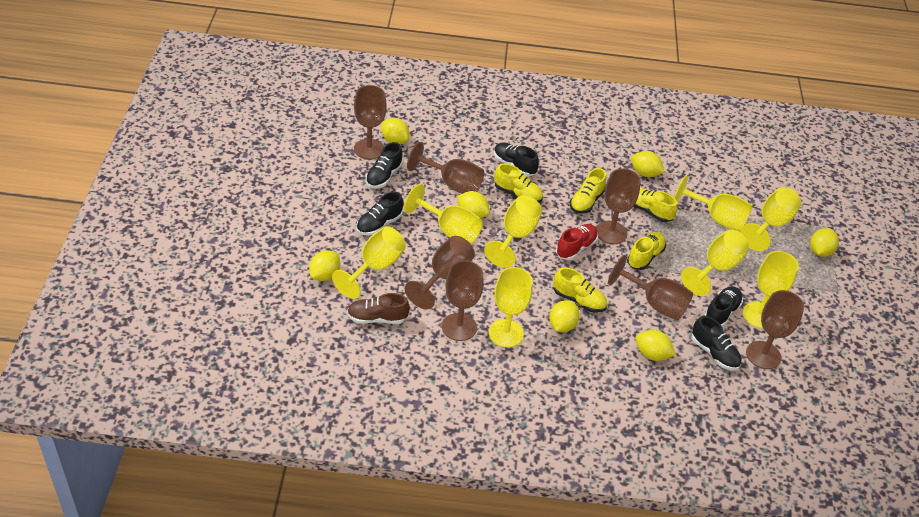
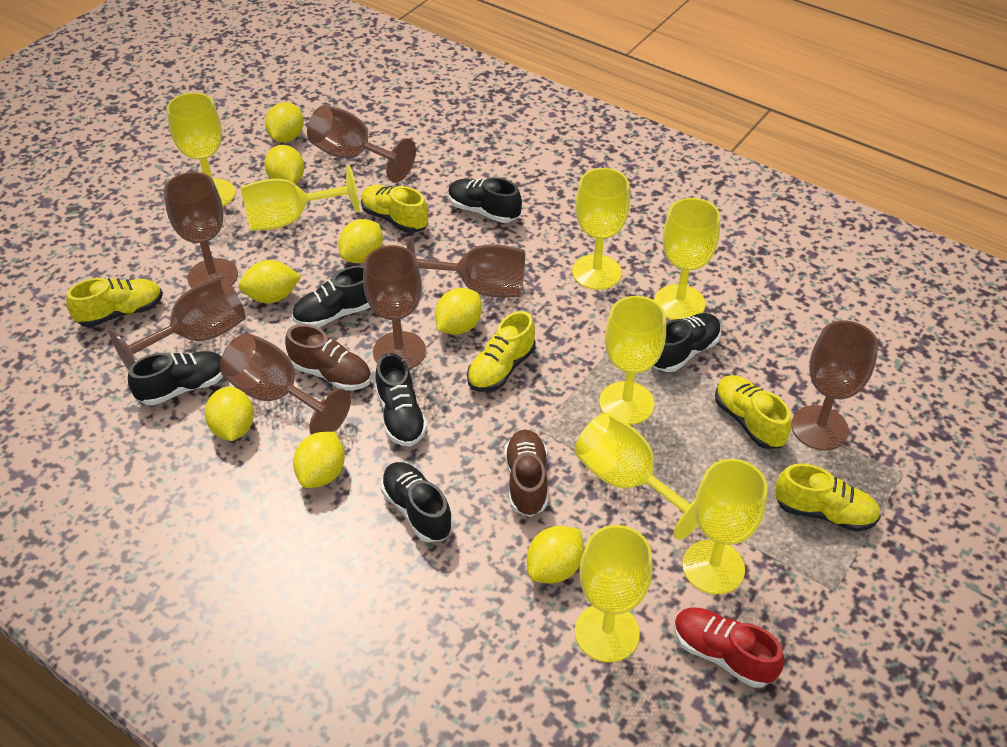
black shoe: [356,192,403,236] [366,142,403,188] [494,142,539,176] [691,316,742,371] [704,286,743,327] = 5 -> [128,351,223,406] [292,266,371,328] [375,353,427,447] [381,462,453,542] [448,177,522,223] [653,313,721,372] = 6
brown shoe: [347,293,410,324] = 1 -> [285,324,371,391] [505,429,548,517] = 2
yellow lemon: [309,250,340,281] [381,118,409,144] [457,191,490,218] [549,300,580,332] [631,151,665,177] [636,330,676,361] [810,228,839,257] = 7 -> [205,387,254,441] [238,260,301,303] [264,145,304,184] [265,102,304,142] [293,432,345,488] [338,219,383,263] [435,288,482,335] [527,526,584,584] = 8

